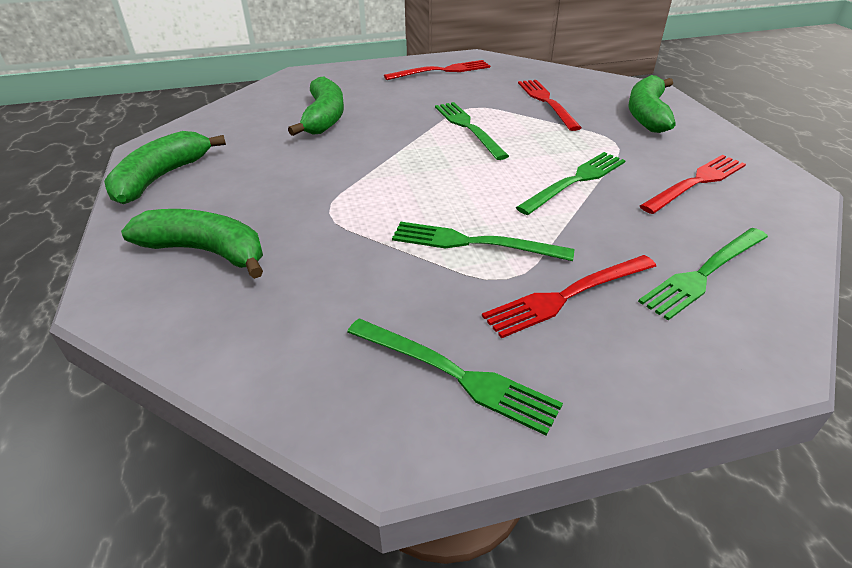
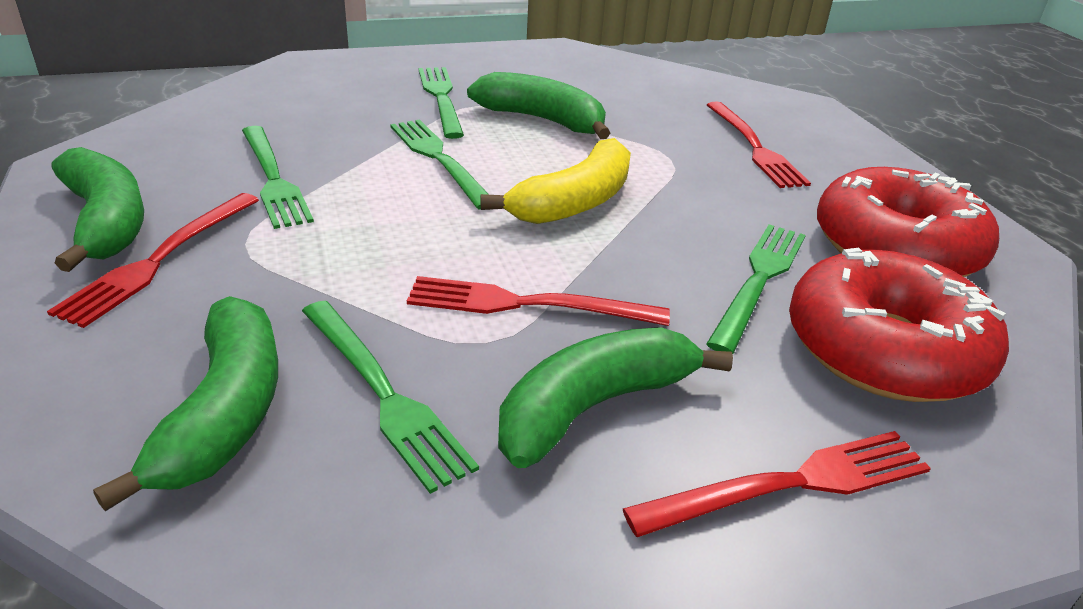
red donut: none = 0 -> [789,248,1009,402] [817,167,999,277] = 2
yellow banana: none = 0 -> [480,138,631,224] = 1

